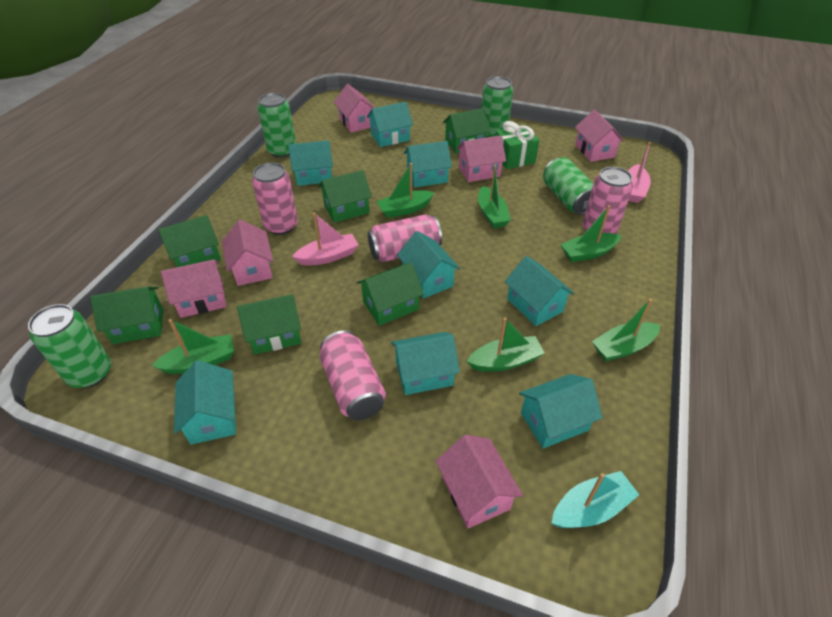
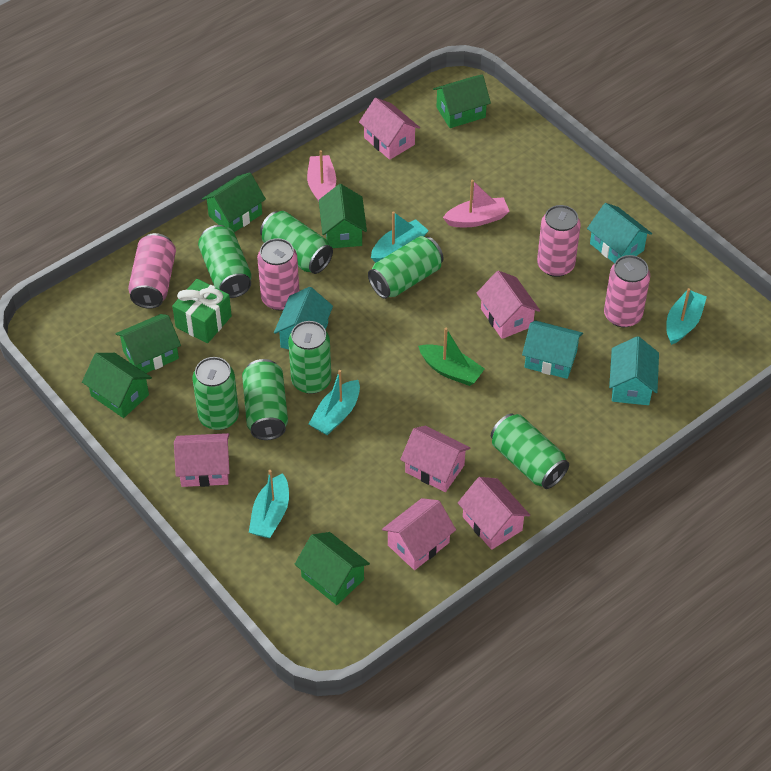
green boat: [152,319,235,374] [376,163,435,218] [467,317,545,372] [478,165,511,228] [560,206,622,262] [592,299,660,361] = 6 -> [418,328,485,386] = 1
green can: [28,304,111,388] [258,93,296,157] [481,76,513,138] [543,157,594,215] = 4 -> [193,357,239,430] [198,225,252,298] [242,359,288,440] [260,211,333,274] [288,321,331,394] [368,236,444,299] [491,413,569,489] = 7
turquoise boat: [551,471,639,528] = 1 -> [249,470,289,538] [309,370,360,435] [371,211,429,263] [666,288,707,345] = 4
turquoise house: [174,360,236,445] [288,140,333,186] [367,102,413,147] [391,332,460,395] [397,231,460,299] [404,141,452,188] [505,256,574,326] [519,374,603,449] = 8 -> [274,287,333,349] [522,320,583,379] [587,203,652,263] [609,336,659,405] = 4

